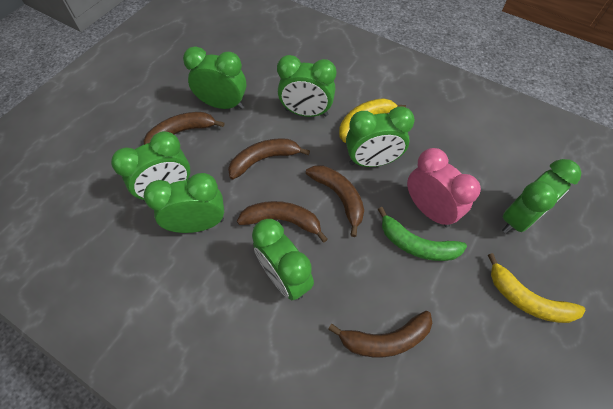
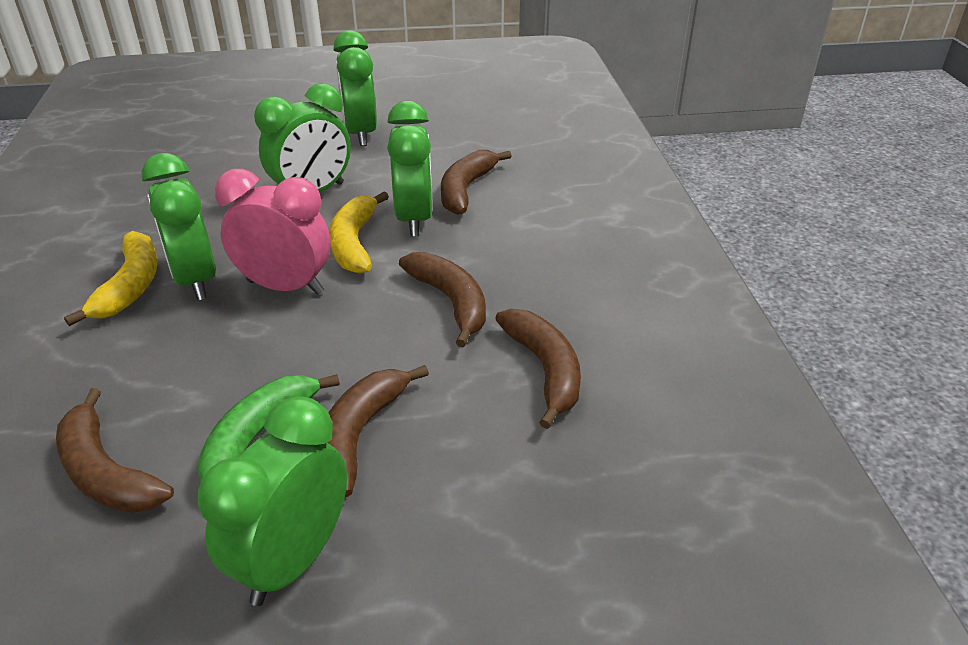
green clock: [111,131,190,201] [143,173,224,233] [183,46,246,109] [252,219,314,300] [277,55,336,117] [346,106,415,167] [502,159,581,234] = 7 -> [141,153,216,300] [198,396,347,606] [254,83,351,192] [333,30,377,146] [387,101,433,237] = 5

